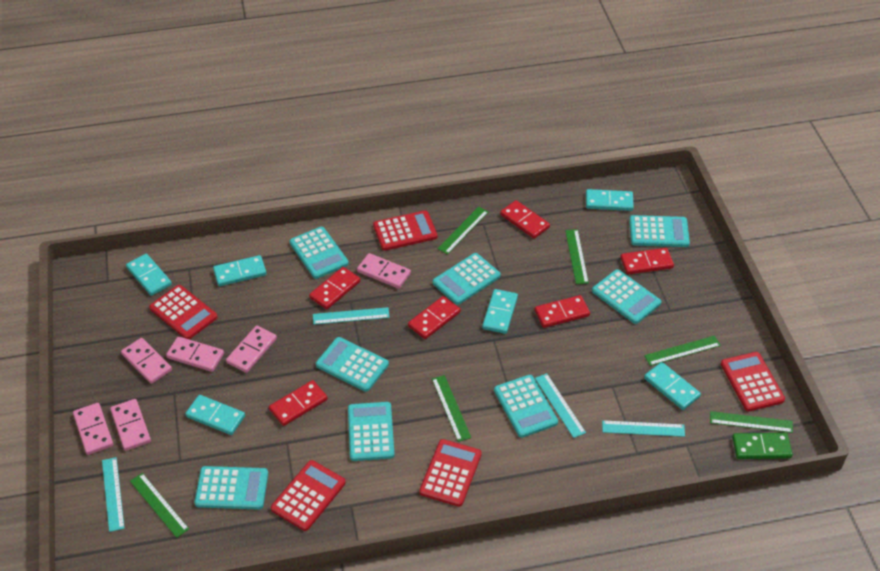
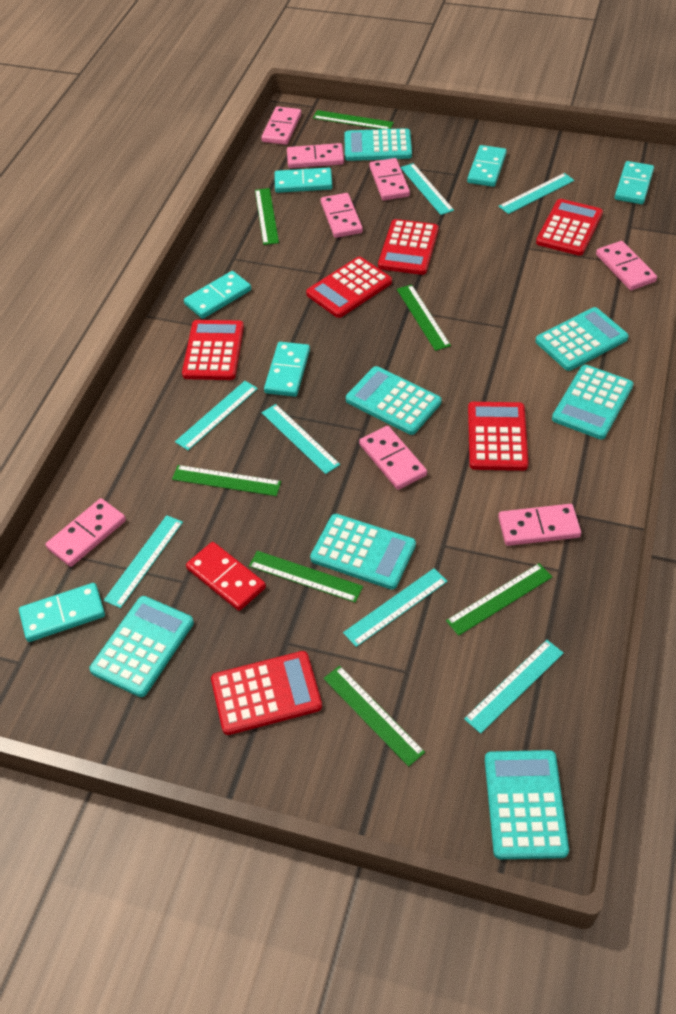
green domino: [732,433,793,459] = 1 -> none = 0
green ruler: [130,473,189,538] [432,375,471,442] [438,207,488,254] [565,229,589,284] [644,336,721,366] [710,411,793,433] = 6 -> [172,465,281,496] [249,551,363,603] [255,188,279,245] [313,110,394,129] [323,666,425,767] [397,285,451,351] [446,563,552,636] = 7
pink domino: [73,403,113,455] [110,399,151,451] [121,338,172,384] [166,336,224,372] [226,326,277,373] [357,253,411,289] = 6 -> [46,498,126,567] [261,106,301,145] [287,143,344,168] [321,193,363,238] [359,426,427,490] [370,158,410,201] [498,504,581,546] [596,241,657,290] = 8
red calculator: [149,285,218,339] [271,460,346,531] [373,210,437,251] [419,439,482,507] [721,352,785,411] = 5 -> [182,320,244,380] [211,651,322,735] [306,257,392,318] [378,219,439,275] [468,402,529,471] [536,199,603,256] = 6
red domino: [269,380,328,426] [309,267,361,309] [408,296,461,339] [500,200,550,239] [535,295,590,328] [620,248,674,274] = 6 -> [186,542,266,611] = 1
turquoise calculator: [194,466,268,510] [290,227,349,279] [316,337,389,392] [348,402,395,461] [433,253,501,305] [494,375,558,438] [592,269,661,324] [629,215,690,247] = 8 -> [89,596,194,697] [310,514,416,589] [344,128,412,161] [346,366,442,435] [485,750,569,859] [535,307,629,371] [552,365,634,439] = 7
turquoise ruler: [102,457,125,532] [313,307,390,325] [535,373,586,438] [602,420,685,437] = 4 -> [104,515,183,608] [175,381,258,450] [262,404,340,474] [343,568,448,647] [400,163,454,215] [464,640,563,734] [498,173,575,214] = 7

